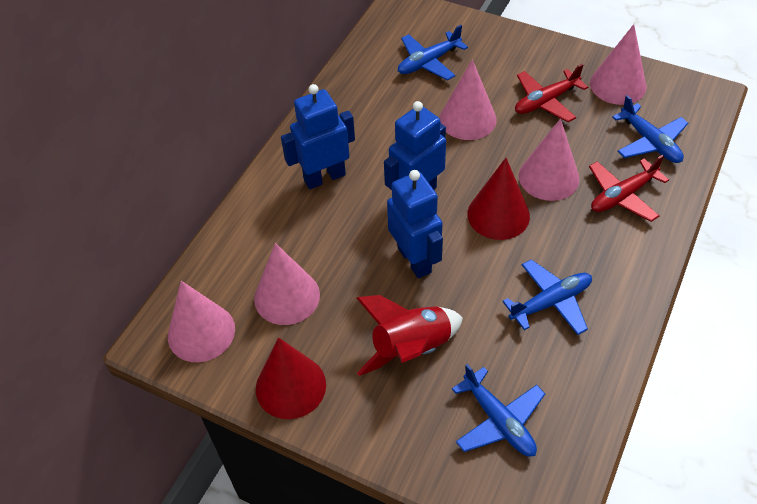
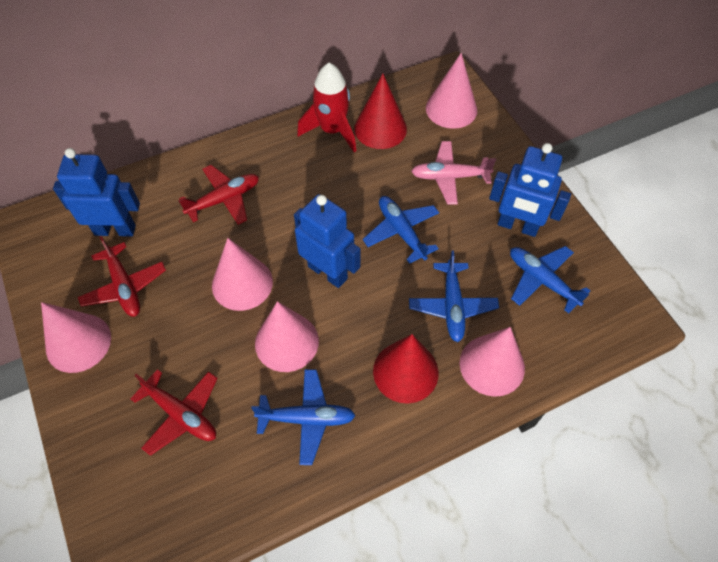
pink plane: none = 0 -> [411,141,496,204] = 1
red plane: [515,64,588,122] [589,155,669,222] = 2 -> [78,236,166,317] [130,369,218,456] [178,165,259,225] = 3

